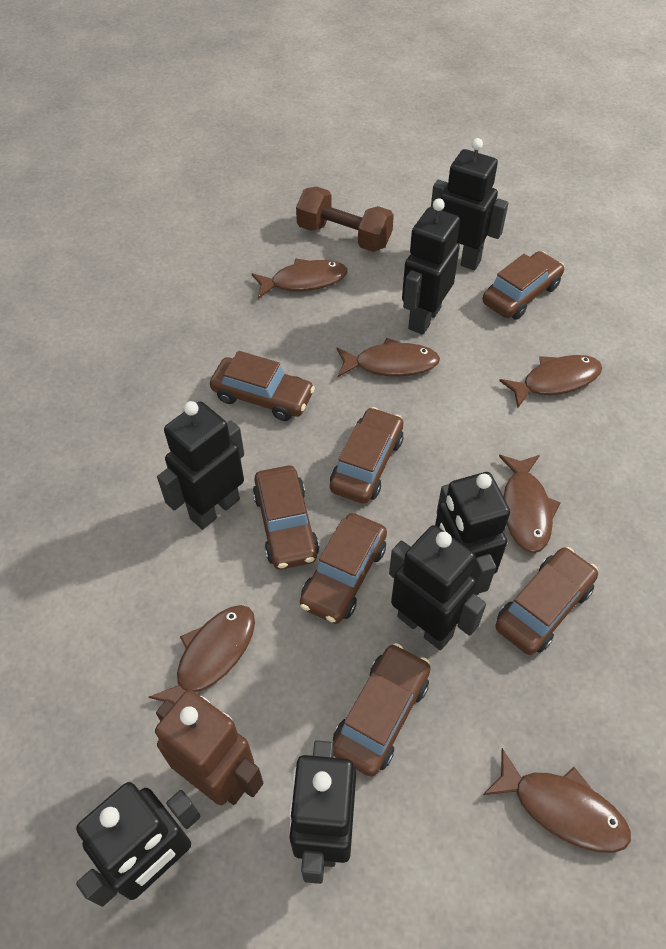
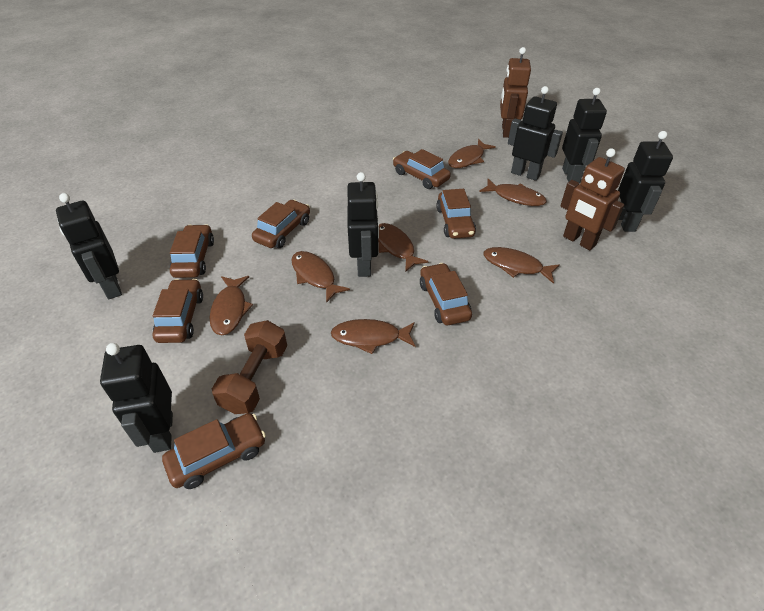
black robot: [76,782,200,907] [157,401,244,530] [288,740,356,884] [389,525,486,650] [402,198,460,335] [431,138,508,270] [435,472,510,595] = 7 -> [56,193,122,299] [100,343,173,453] [347,172,379,277] [508,86,563,181] [562,88,607,183] [618,131,673,232] = 6
brown fish: [149,605,255,703] [251,259,348,299] [337,338,440,377] [483,748,631,853] [499,355,602,408] [499,455,561,553] = 6 -> [210,276,253,335] [291,251,350,303] [331,319,416,354] [378,223,429,272] [448,139,496,168] [479,179,547,206] [483,247,560,284] = 7
brown robot: [155,690,263,805] = 1 -> [500,47,531,138] [560,148,625,250] = 2

